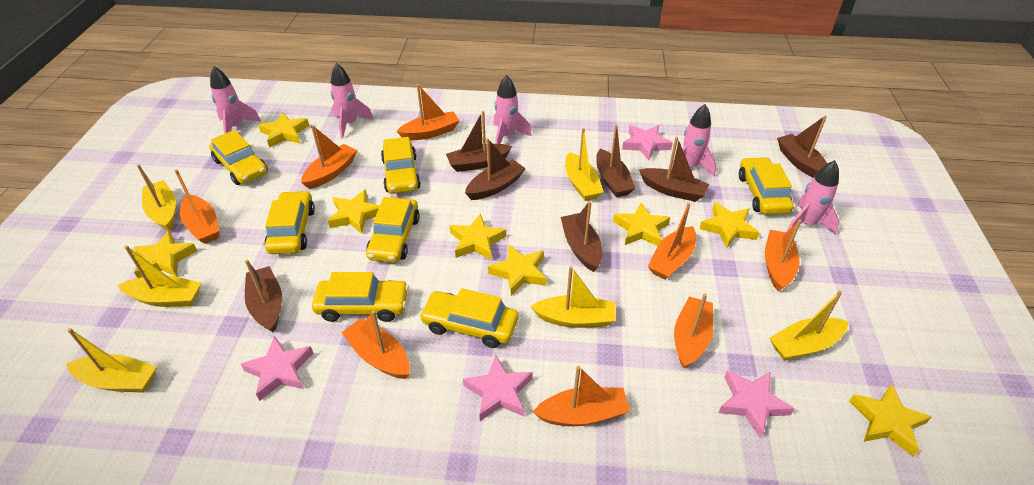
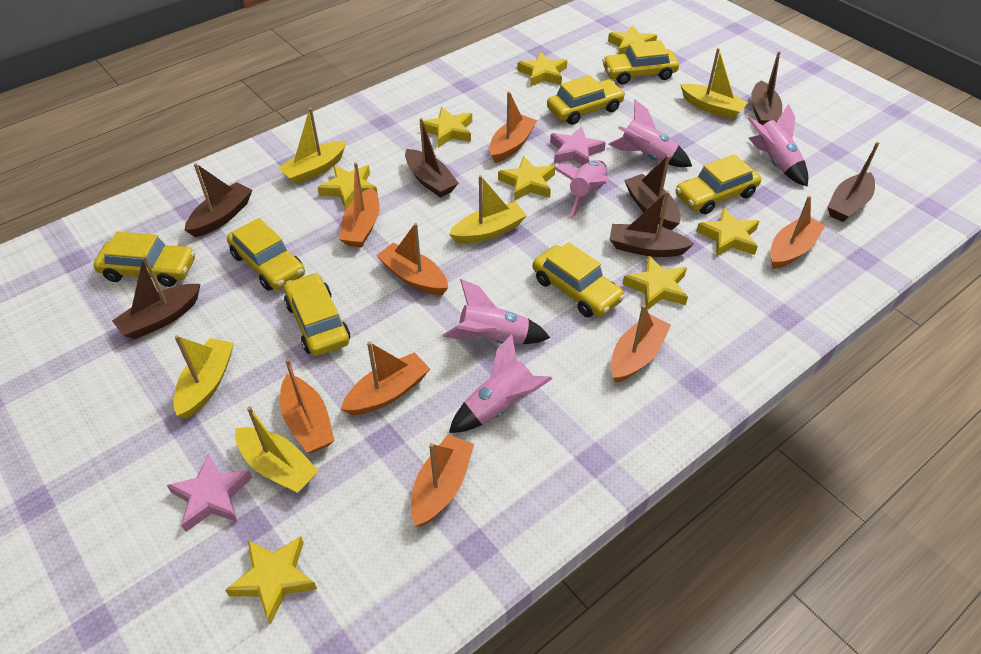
pink star: [241,336,314,401] [463,354,533,421] [622,125,673,160] [718,370,795,438] = 4 -> [167,453,253,532] [550,126,606,166] = 2
yellow boat: [66,328,157,393] [118,245,201,307] [137,164,176,231] [530,266,616,328] [565,128,604,201] [769,290,849,361] = 6 -> [173,335,234,418] [235,406,319,493] [278,108,346,185] [449,175,527,244] [680,48,748,119] = 5

